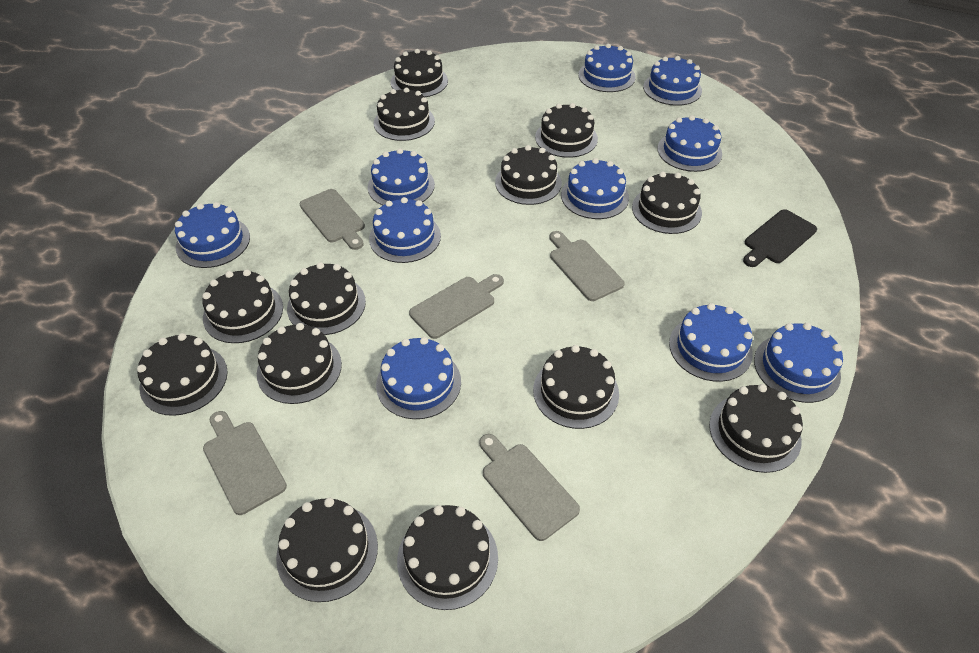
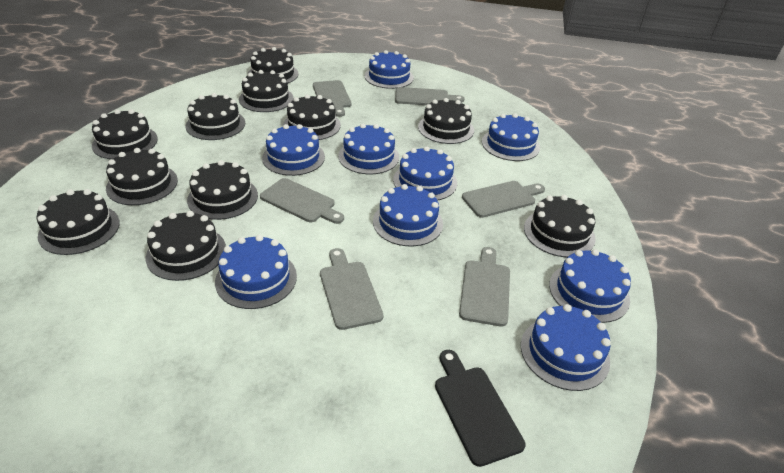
black cake: [137,333,228,416] [202,269,283,343] [257,323,342,404] [276,498,378,602] [287,262,366,335] [374,88,435,141] [391,49,448,97] [397,505,498,610] [495,145,562,205] [533,345,619,429] [535,103,598,158] [632,172,702,234] [709,384,803,473] = 13 -> [36,189,120,255] [92,109,158,159] [106,148,178,205] [146,211,226,281] [186,93,245,140] [187,160,258,220] [239,70,294,112] [248,47,298,83] [283,94,341,140] [418,98,474,144] [524,195,596,257] = 11
blue cake: [175,202,250,268] [368,148,435,206] [369,197,441,263] [376,337,461,419] [561,158,629,219] [579,44,636,92] [643,56,702,106] [657,115,722,172] [669,303,753,382] [754,323,843,403] = 10 -> [215,235,297,309] [262,124,325,176] [338,124,399,174] [365,50,414,89] [373,184,443,246] [393,146,457,201] [482,113,540,161] [521,304,611,391] [549,249,631,323] = 9
grey cutting board: [203,411,287,515] [300,189,365,250] [409,274,504,339] [479,434,580,541] [549,231,625,301] = 5 -> [260,178,344,224] [313,80,352,117] [320,248,383,330] [395,87,465,105] [459,247,510,327] [462,181,545,218] = 6

